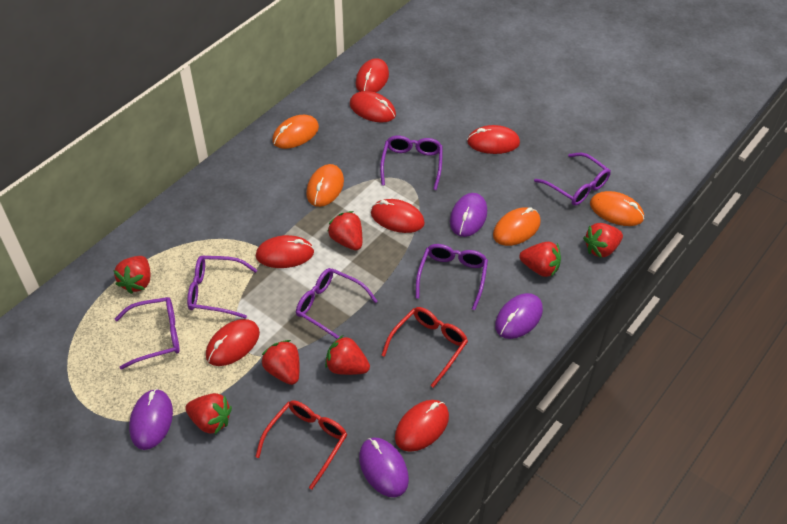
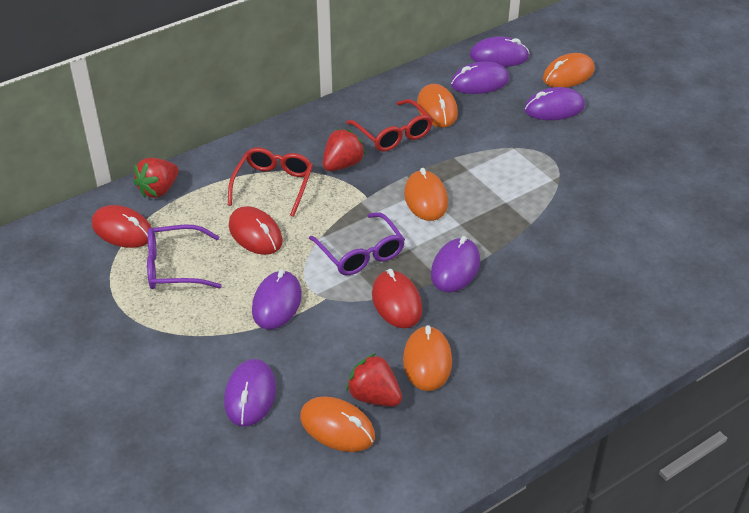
orange mouse: [272,115,319,149] [306,164,344,207] [493,207,541,246] [590,191,644,226] = 4 -> [300,396,375,452] [403,325,452,391] [404,168,448,221] [417,84,458,127] [543,53,595,88] = 5
purple glasses: [115,297,180,370] [187,256,257,319] [296,268,378,339] [380,136,443,190] [416,244,488,310] [534,153,611,206] = 6 -> [147,225,221,289] [309,212,405,275] = 2
purple mouse: [129,389,173,450] [359,437,409,497] [450,193,487,237] [495,293,543,339] = 4 -> [224,359,276,427] [252,269,302,329] [431,236,480,292] [451,61,509,94] [470,36,530,67] [524,87,585,120] = 6
red mouse: [206,319,260,366] [256,235,314,268] [350,91,396,123] [356,58,389,93] [371,199,425,233] [395,400,449,452] [467,125,520,154] = 7 -> [92,205,151,248] [229,206,283,255] [372,269,422,328] = 3
red strawberry: [113,256,150,294] [185,393,232,434] [262,340,300,385] [325,335,370,375] [327,211,362,250] [519,242,561,277] [583,223,623,258] = 7 -> [133,158,179,198] [323,129,366,171] [346,353,402,406] = 3

